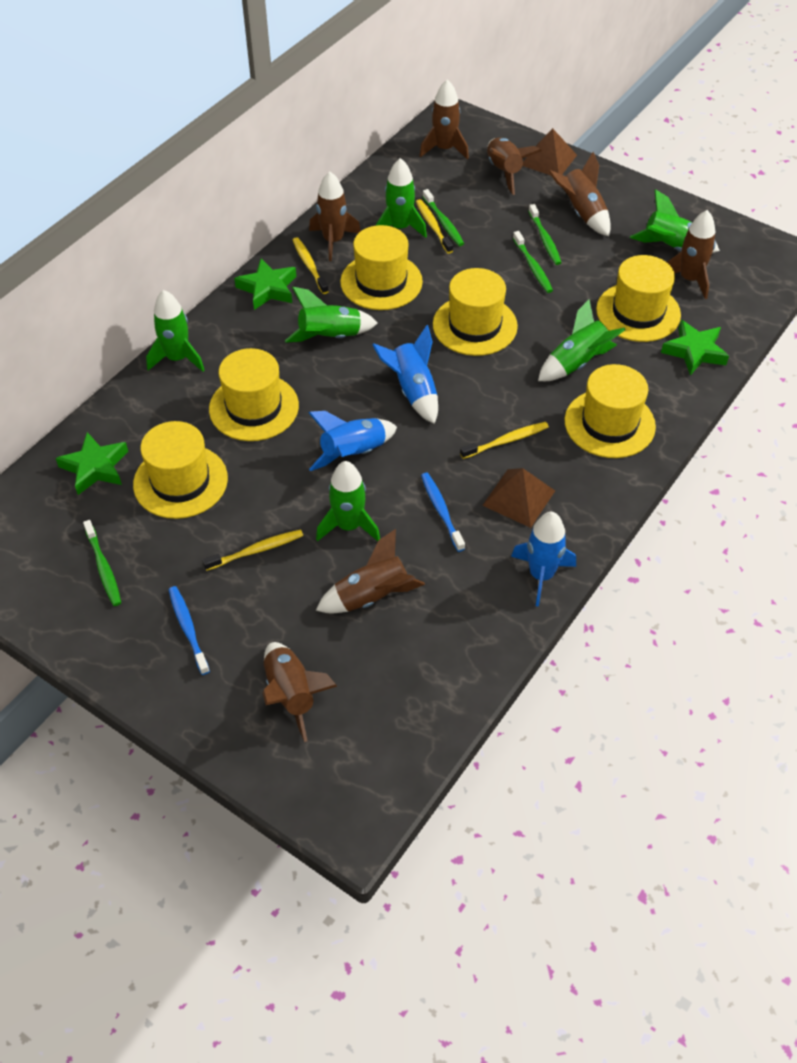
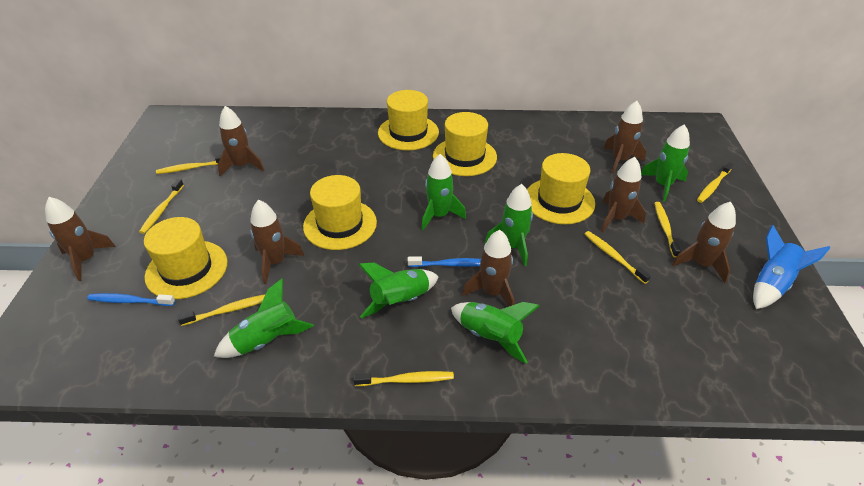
blue rocket: [308,411,397,471] [373,325,438,424] [511,512,576,607] = 3 -> [753,225,830,309] = 1
brown pyramid: [482,468,555,528] [523,128,577,176] = 2 -> none = 0
green star: [56,432,128,495] [234,259,296,310] [661,320,729,375] = 3 -> none = 0
green toothbrush: [83,520,121,606] [423,189,464,246] [513,231,553,293] [529,204,561,265] = 4 -> none = 0
yellow hat: [133,421,228,519] [209,348,299,441] [340,225,423,310] [433,268,518,356] [564,364,656,458] [596,255,681,342] = 6 -> [144,217,227,299] [303,175,377,250] [378,90,439,150] [433,112,497,176] [527,153,595,224] = 5
yellow toothbrush: [202,529,303,571] [293,237,329,294] [416,199,453,254] [460,422,549,459] = 4 -> [139,179,184,234] [156,155,221,174] [178,295,265,326] [354,371,454,386] [585,231,651,284] [654,202,681,258] [697,162,733,203] = 7

